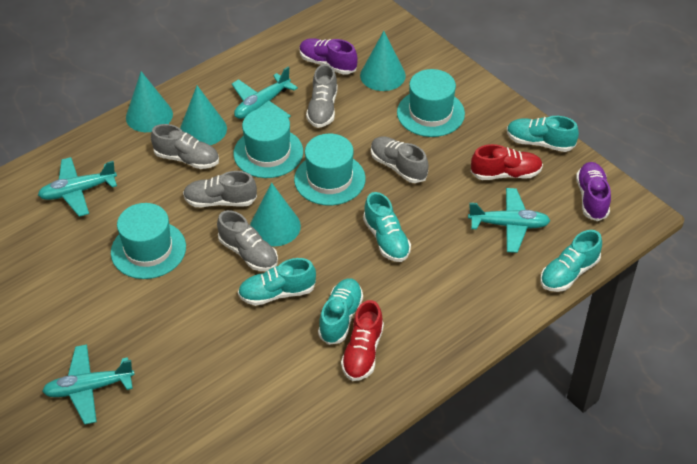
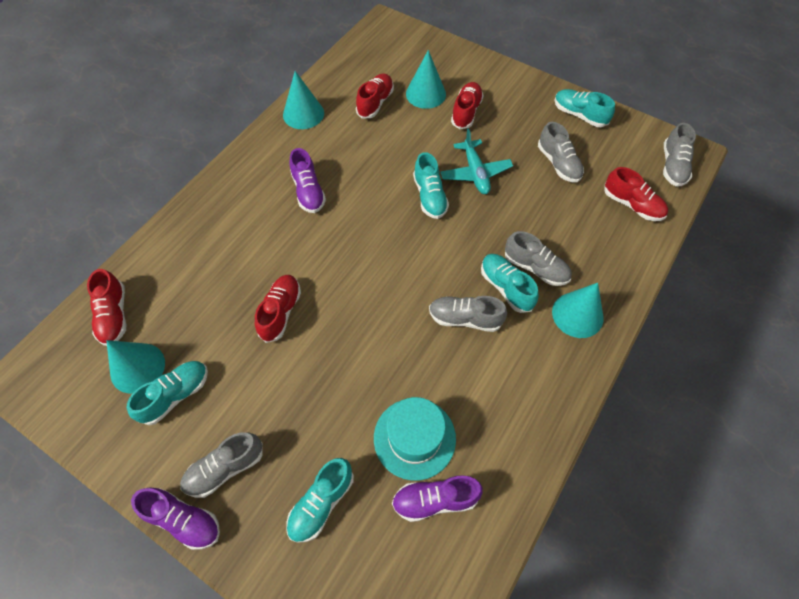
purple shoe: [299,38,358,75] [576,162,611,221] = 2 -> [131,487,220,550] [289,148,326,213] [392,475,483,522] = 3
red shoe: [341,300,384,381] [471,144,543,180] = 2 -> [87,269,127,346] [255,275,301,343] [356,73,394,119] [451,82,484,129] [604,167,668,221] = 5
turquoise hat: [111,203,186,279] [233,108,303,178] [294,134,366,206] [397,69,465,137] = 4 -> [374,397,456,481] = 1
turquoise plane: [38,157,117,217] [42,344,135,425] [232,67,298,119] [468,188,551,253] = 4 -> [440,128,513,194] = 1

